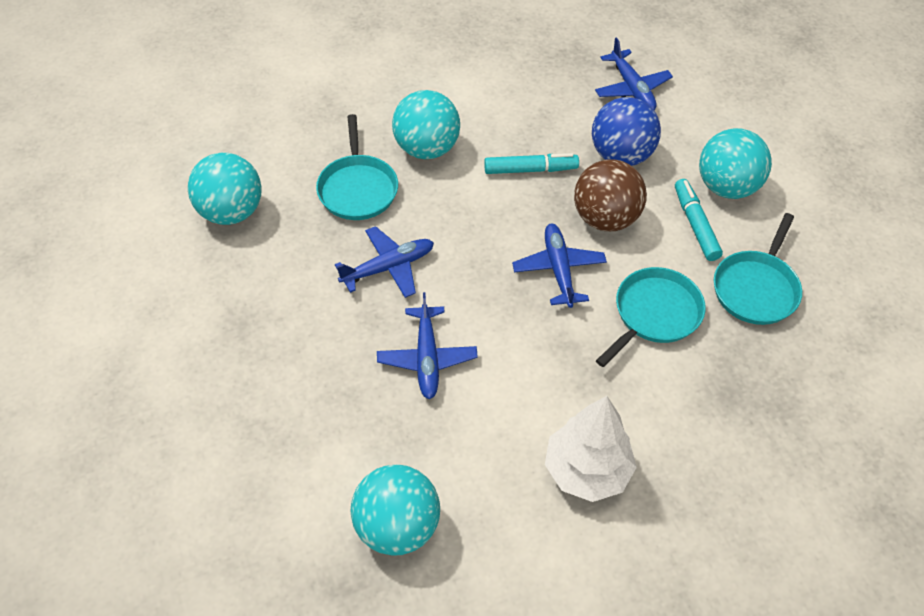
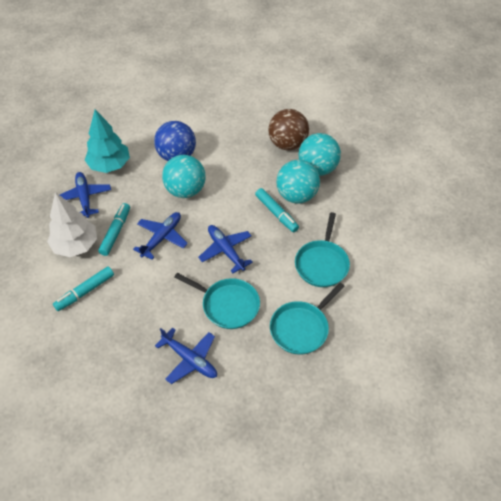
turquoise ball: [188,153,262,225] [351,464,440,556] [392,90,460,159] [699,128,772,199] = 4 -> [162,155,206,198] [276,160,320,204] [299,133,341,176] = 3
turquoise marker: [484,153,579,174] [675,179,723,261] = 2 -> [53,266,114,311] [98,203,130,256] [255,188,299,232] = 3
turquoise tree: none = 0 -> [85,109,130,173] = 1

